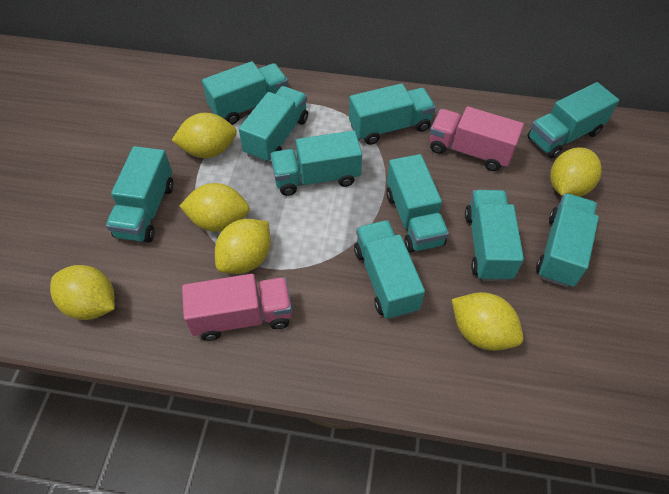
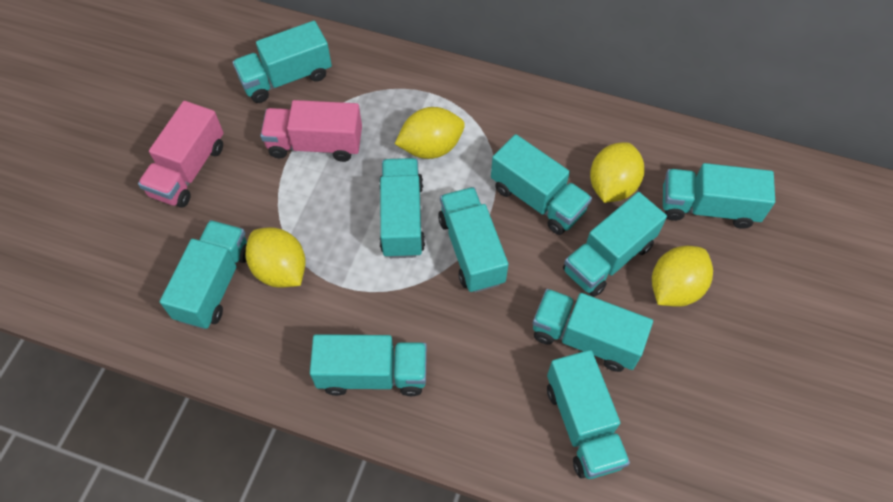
yellow lemon: [50,265,115,320] [172,113,237,158] [180,183,250,232] [215,219,271,274] [452,292,524,351] [550,147,602,197] = 6 -> [245,227,306,288] [395,107,465,159] [590,142,644,203] [652,246,713,307] = 4

